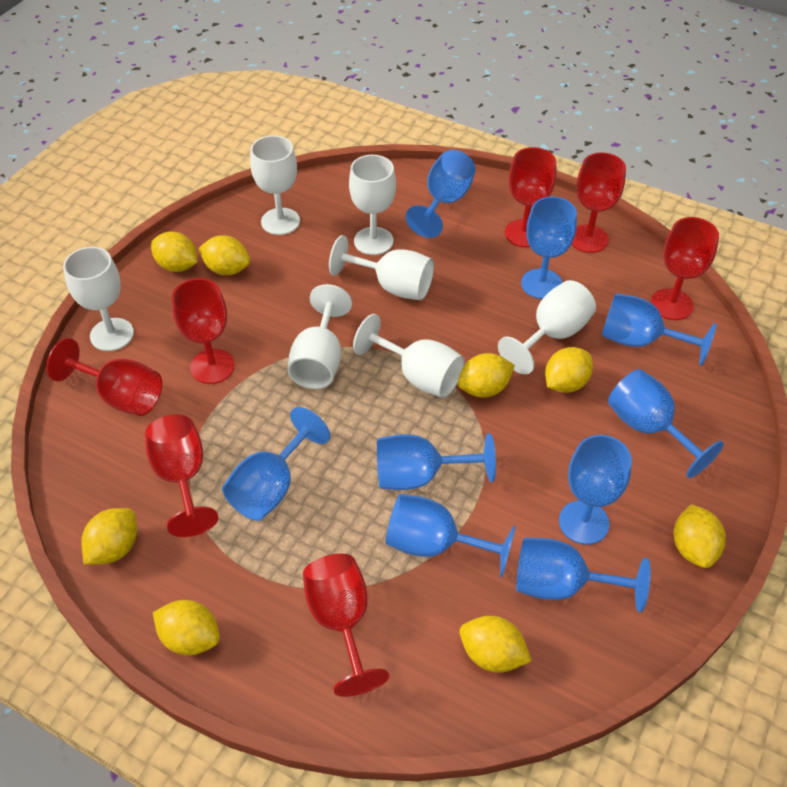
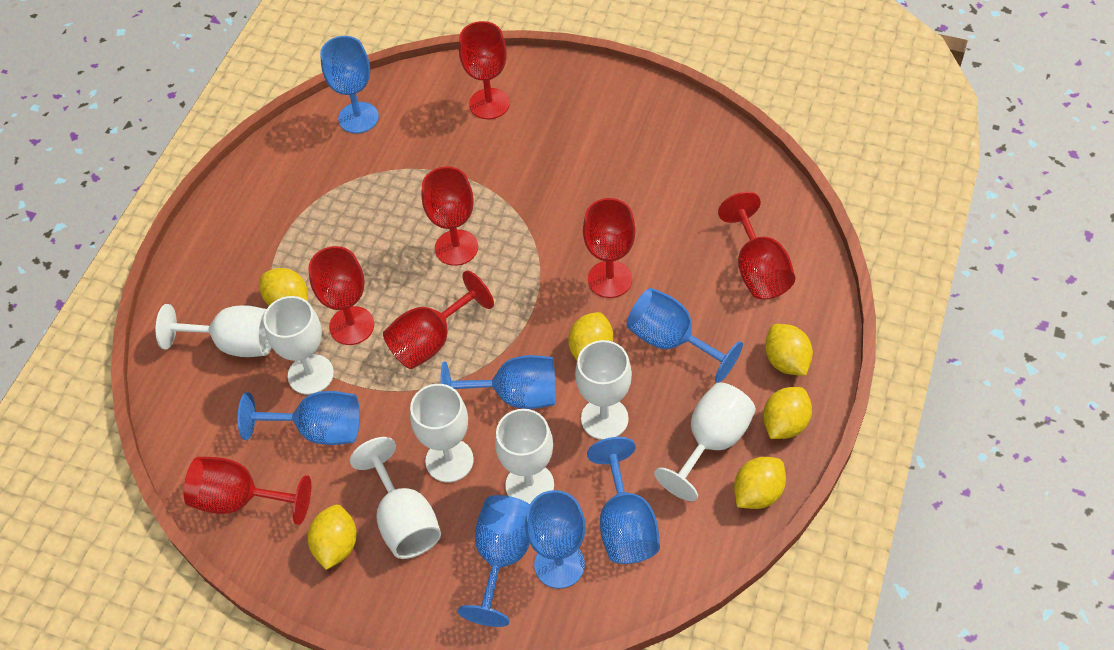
blue goblet: [222,407,330,521] [377,433,496,490] [386,494,516,577] [406,150,476,238] [516,538,651,612] [521,197,577,299] [559,435,632,545] [601,293,716,366] [608,369,724,478] = 9 -> [238,391,360,445] [320,36,379,133] [441,355,555,409] [458,495,530,627] [525,490,586,589] [587,437,660,564] [626,288,743,383] = 7
yellow lemon: [81,508,137,565] [151,232,197,272] [153,600,220,655] [198,235,250,275] [458,353,515,398] [460,616,532,672] [545,347,593,393] [674,504,726,568] = 8 -> [260,268,308,306] [308,505,357,570] [568,312,613,361] [734,457,786,509] [763,387,812,439] [765,324,813,376] = 6

